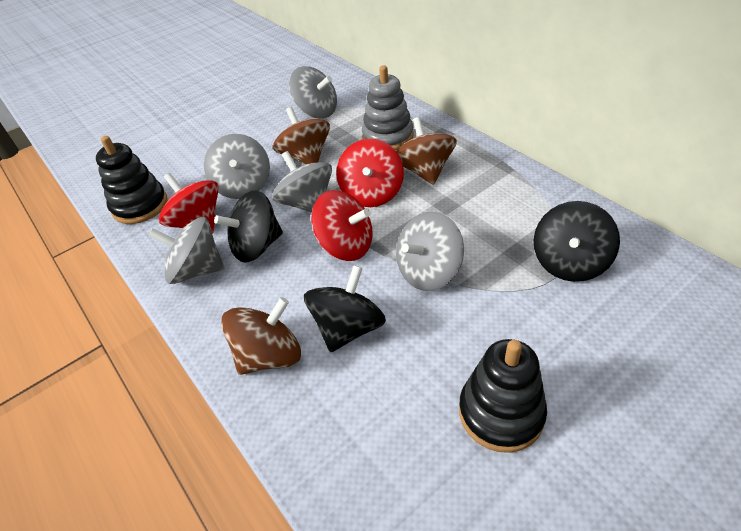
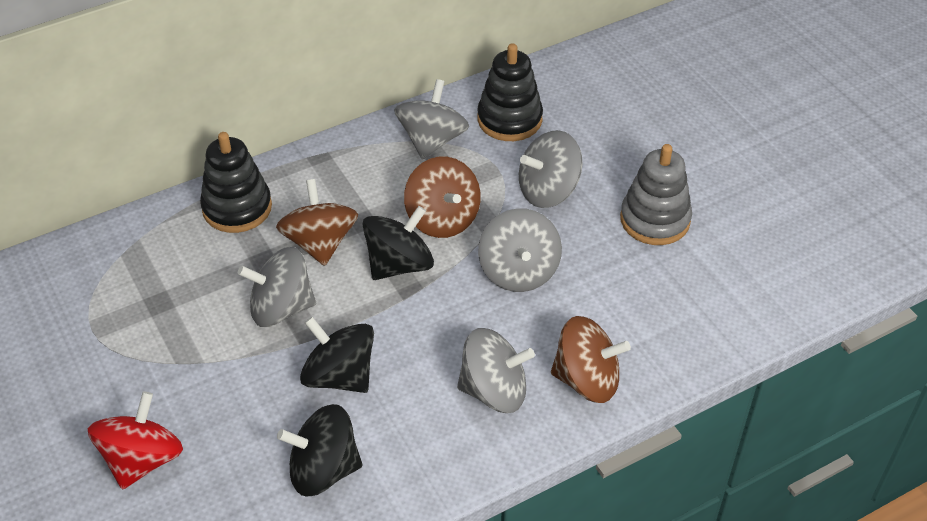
red spinning top: [159,173,219,234] [311,190,373,261] [336,139,404,207] = 3 -> [88,391,183,490] = 1

